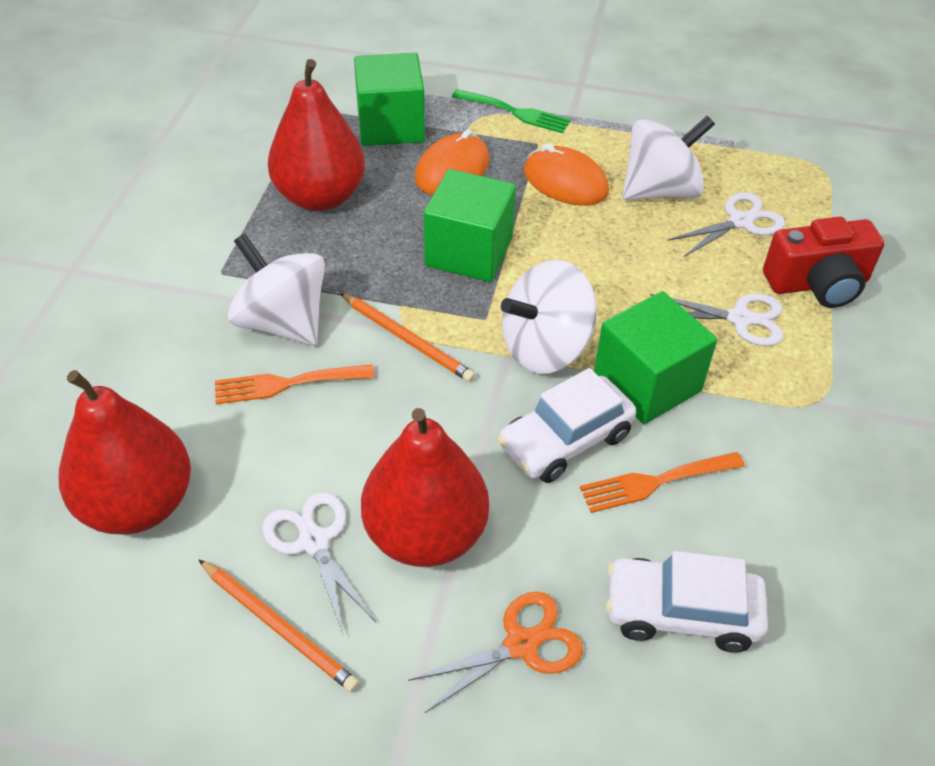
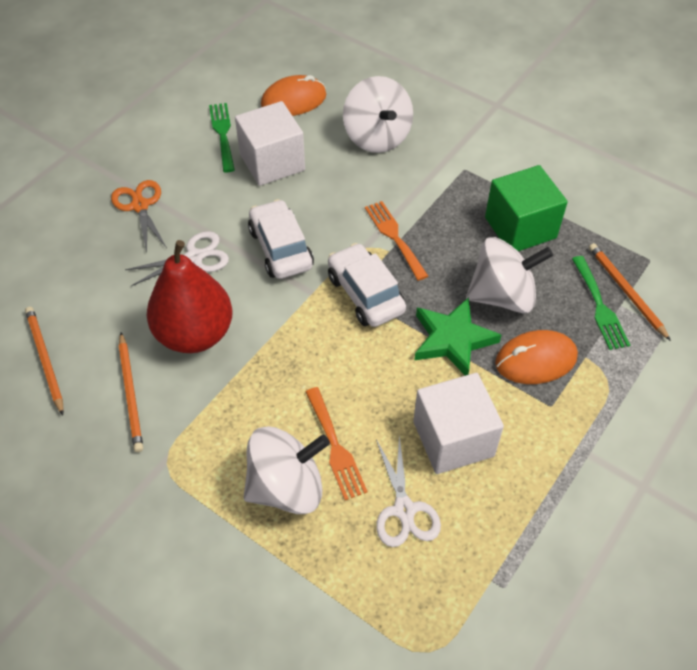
green cube: [354,53,425,146] [424,169,516,282] [594,291,717,424] = 3 -> [485,165,568,251] = 1
green fork: [452,89,571,133] = 1 -> [209,103,235,172] [572,256,630,350] = 2
green star: none = 0 -> [415,297,501,376] = 1
orange pencil: [199,560,359,692] [340,293,475,382] = 2 -> [25,307,64,415] [119,333,143,452] [589,243,671,341] = 3
red camera: [763,217,884,308] = 1 -> none = 0
red pear: [59,370,191,535] [268,59,365,211] [361,408,489,567] = 3 -> [147,240,233,353] = 1
white cube: none = 0 -> [235,101,305,186] [413,373,504,474] = 2
white scissors: [262,492,376,636] [650,293,783,346] [667,192,785,257] = 3 -> [125,231,229,286] [376,435,441,547] = 2

